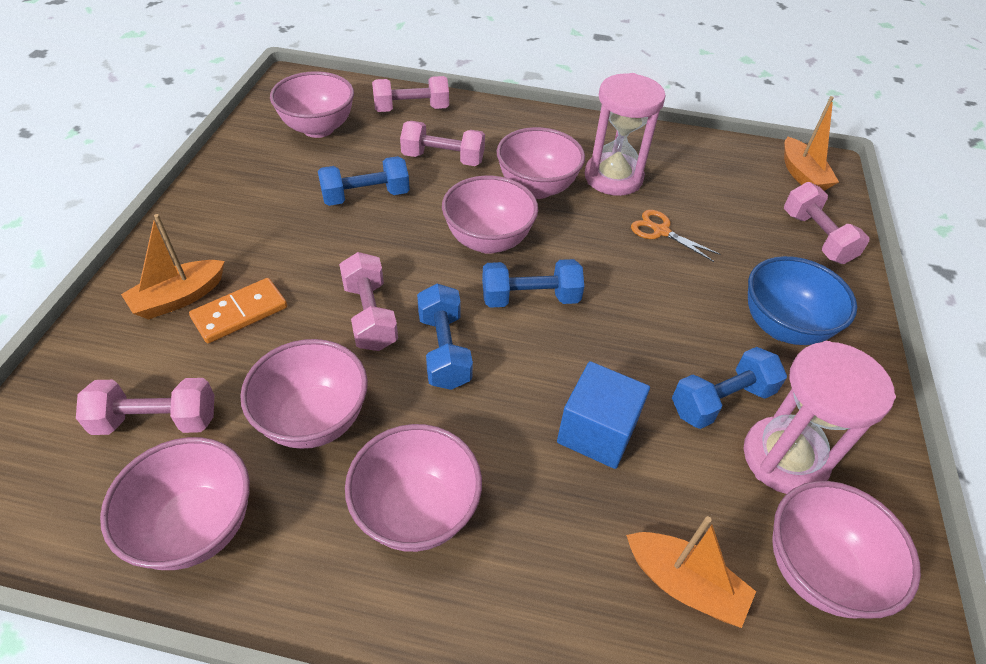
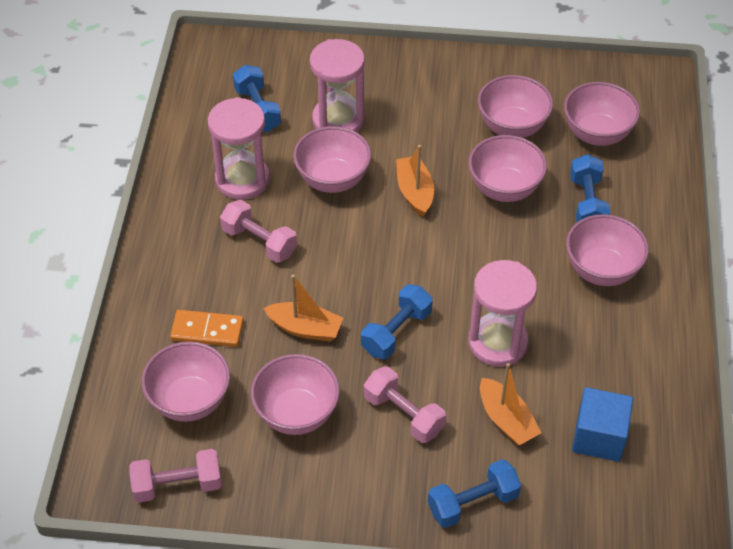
blue bowl: [748,256,857,345] = 1 -> none = 0
orange scissors: [631,210,720,262] = 1 -> none = 0
pink dumbbell: [76,378,214,435] [339,252,398,351] [372,76,449,112] [400,121,485,166] [784,182,870,264] = 5 -> [129,449,222,503] [220,200,297,263] [364,366,446,443] = 3
pink hourglass: [585,73,666,196] [744,341,896,494] = 2 -> [208,97,270,200] [310,39,365,133] [468,260,537,367] = 3

